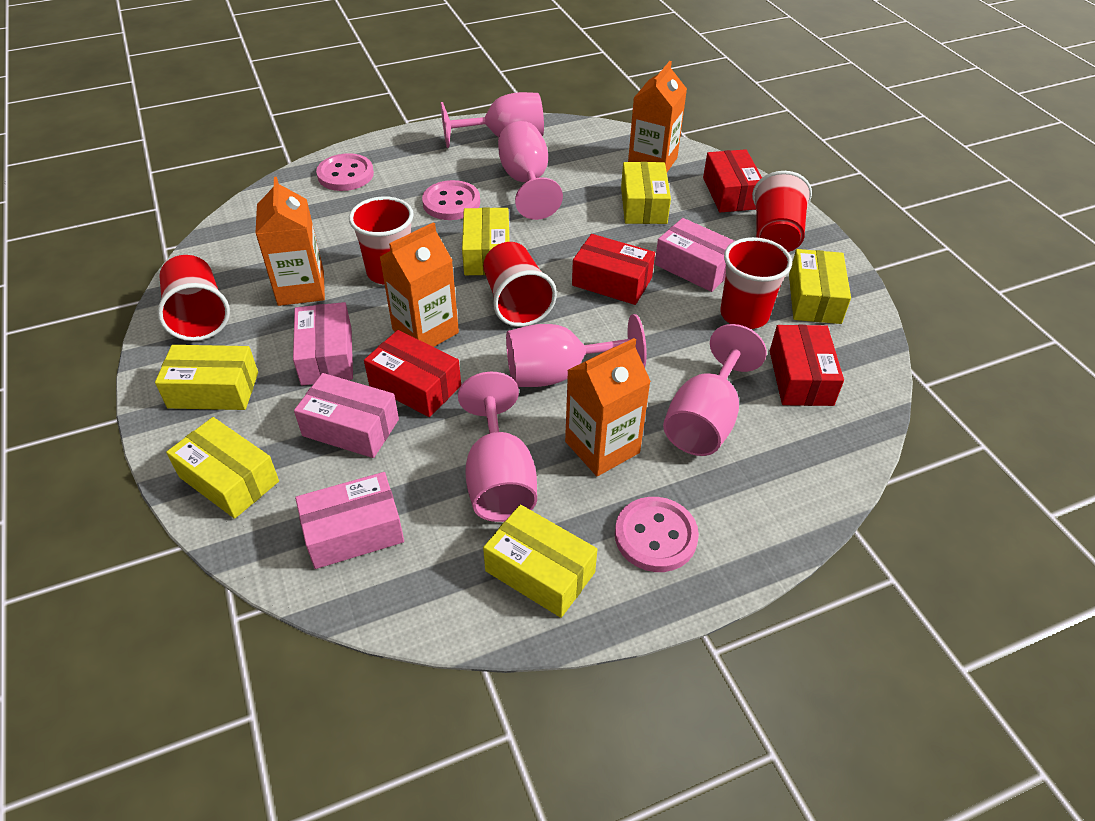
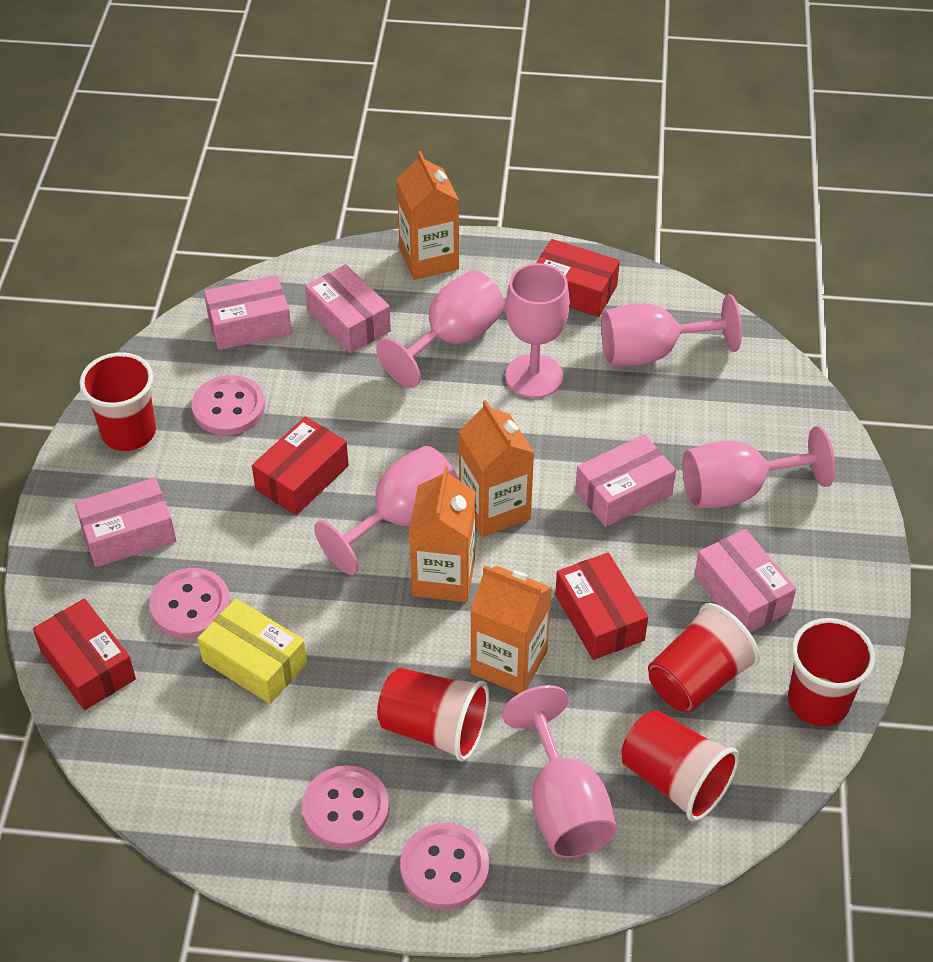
pink box: [293,302,353,385] [294,373,399,458] [295,472,404,569] [655,218,734,292] = 4 -> [75,477,176,567] [204,275,292,350] [305,264,391,353] [575,434,676,527] [695,529,796,633] = 5
pink button: [316,153,374,191] [422,180,480,220] [615,497,699,572] = 3 -> [149,568,231,639] [192,375,265,435] [302,765,389,849] [400,823,489,910] = 4
pink goblet: [441,92,544,148] [458,372,537,522] [498,121,563,220] [506,314,647,387] [663,324,767,456] = 5 -> [314,446,459,575] [376,270,505,388] [502,685,617,858] [505,263,570,398] [601,294,742,366] [682,426,835,508] = 6
yellow box: [155,345,258,410] [166,417,279,519] [462,208,509,275] [483,504,597,618] [621,162,671,224] [789,249,851,324] = 6 -> [197,598,307,704] = 1

